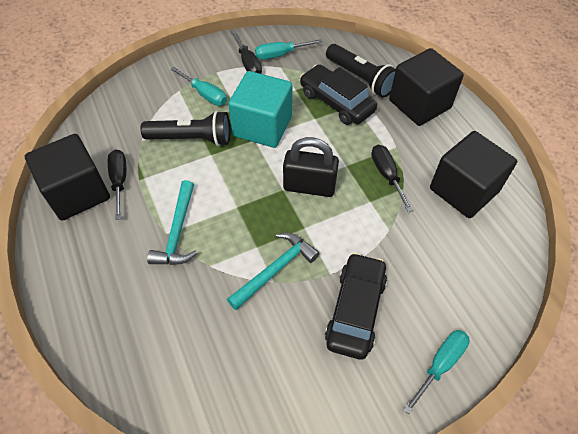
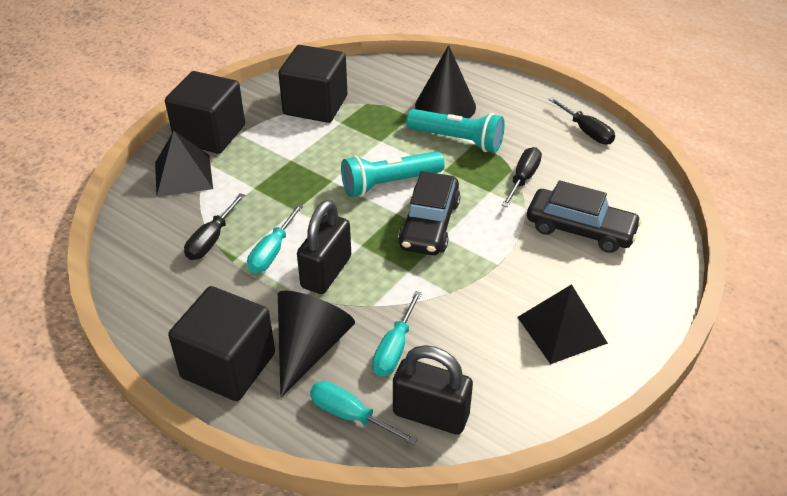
black cone: none = 0 -> [278,291,355,398] [415,45,476,118] = 2
black flashlight: [140,111,230,146] [326,44,396,98] = 2 -> none = 0
black padlock: [283,137,339,197] = 1 -> [297,200,351,294] [393,345,473,435] = 2
black pyramid: none = 0 -> [155,131,213,197] [518,284,608,364] = 2
turquoise cube: [228,71,292,148] = 1 -> none = 0
turquoise flashlight: none = 0 -> [341,151,445,197] [406,109,505,152] = 2
turquoise hammer: [147,180,197,265] [227,233,320,310] = 2 -> none = 0

